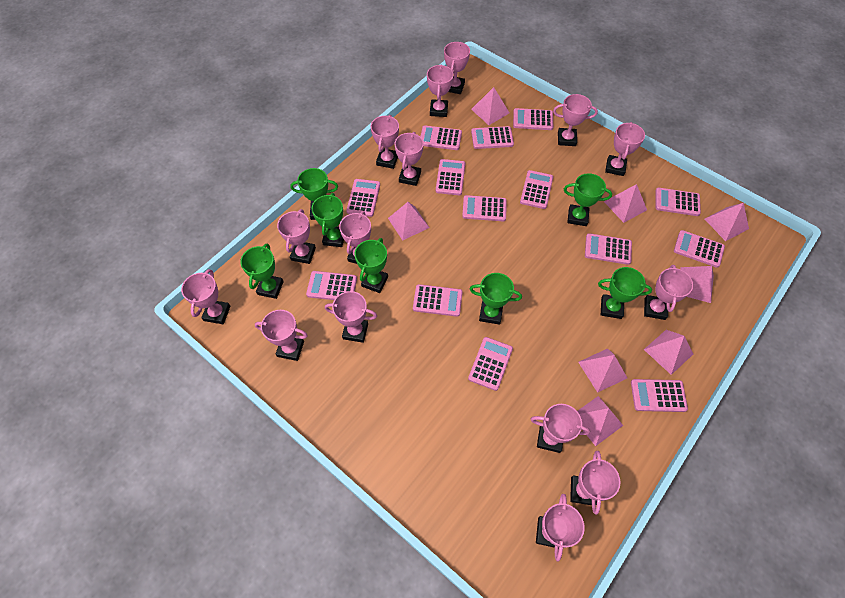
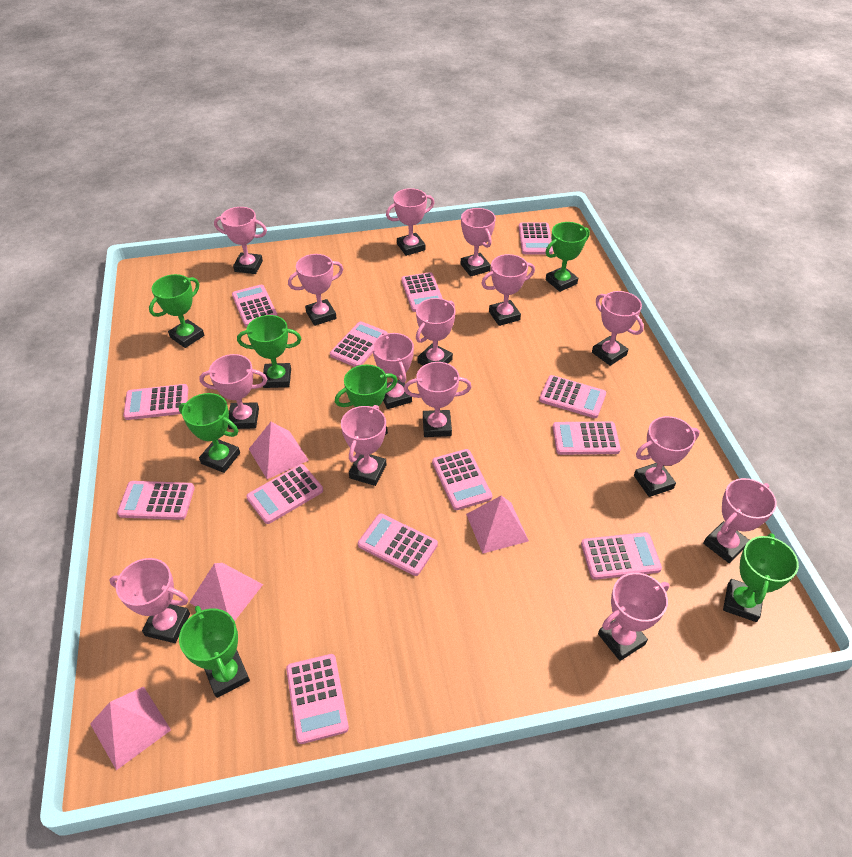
pink calculator: [306,271,357,300] [346,179,380,217] [413,284,463,317] [420,125,462,150] [436,159,465,195] [462,195,507,221] [468,337,513,391] [471,126,514,149] [513,108,553,130] [520,170,553,209] [585,233,632,265] [631,379,688,412] [655,188,701,216] [674,230,725,268] = 14 -> [117,481,195,520] [123,384,188,420] [232,285,277,327] [246,464,323,524] [286,654,349,744] [330,321,388,367] [358,513,438,576] [401,272,443,312] [432,449,493,510] [519,223,553,254] [539,375,606,418] [552,421,621,455] [581,532,662,580] = 13
pink pyramid: [388,202,430,241] [471,87,509,125] [577,396,624,446] [578,348,627,393] [604,184,647,223] [644,330,693,375] [680,266,714,303] [705,203,749,241] = 8 -> [90,687,171,770] [189,563,263,621] [249,422,309,479] [466,496,529,554] = 4

